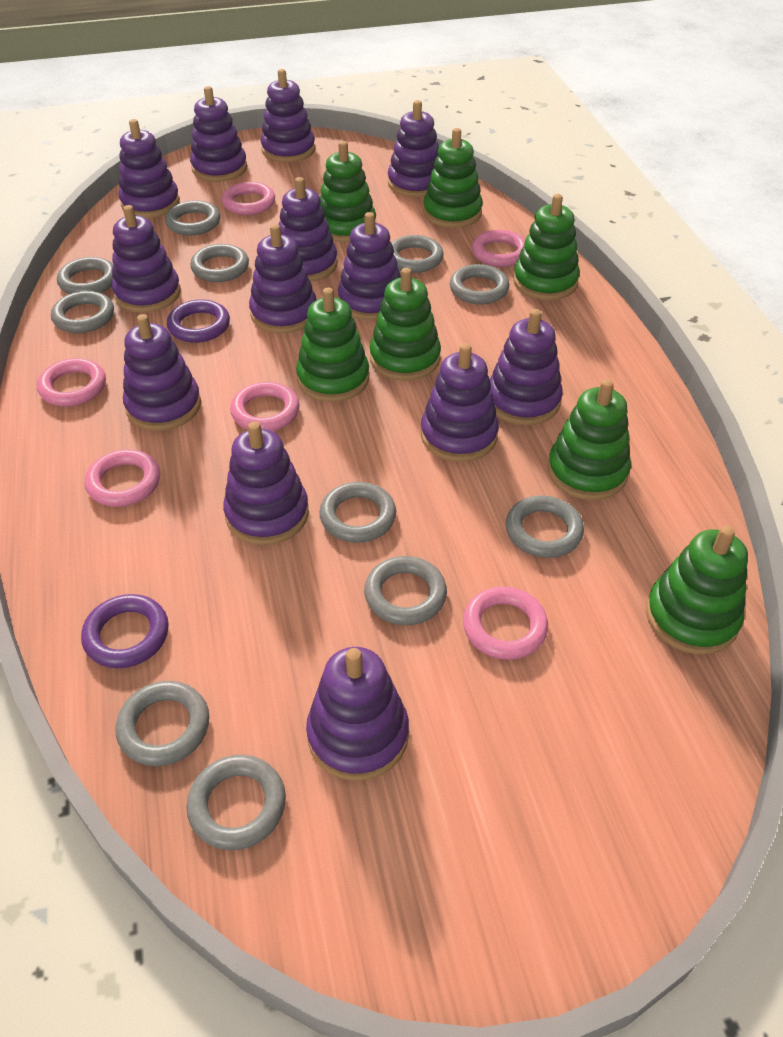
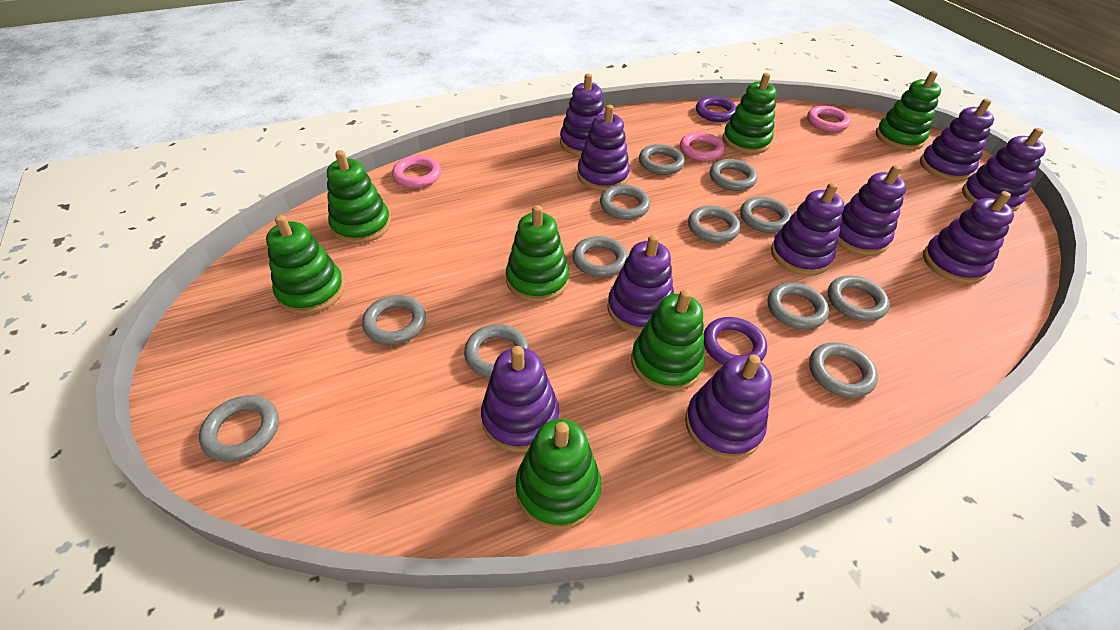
grey ring: [51,291,114,333] [57,257,113,294] [115,681,209,766] [165,200,220,236] [187,755,286,850] [190,244,249,282] [319,482,396,543] [364,556,447,625] [391,235,444,273] [450,264,509,304] [506,496,584,558] = 11 -> [199,395,279,462] [362,295,426,345] [464,324,529,378] [573,236,628,277] [600,185,650,220] [639,144,685,175] [688,206,741,243] [710,159,758,191] [740,197,792,233] [768,283,829,329] [809,342,878,398] [828,276,890,321] = 12
pink ring: [37,358,106,407] [85,449,160,507] [222,182,275,215] [230,382,300,431] [463,586,548,660] [472,230,525,267] = 6 -> [392,155,441,188] [680,132,725,161] [807,106,851,132] = 3
purple stacking toy: [112,205,181,313] [119,119,180,218] [123,314,201,431] [190,86,247,182] [223,421,309,545] [249,224,317,333] [261,69,315,163] [278,177,338,282] [306,647,409,781] [338,212,401,320] [388,100,439,198] [421,343,499,462] [490,309,562,425] = 13 -> [481,346,559,452] [560,74,605,156] [577,105,630,191] [607,235,674,333] [685,355,772,460] [771,182,844,276] [838,165,907,256] [920,99,994,181] [923,191,1014,284] [962,128,1046,212] = 10

